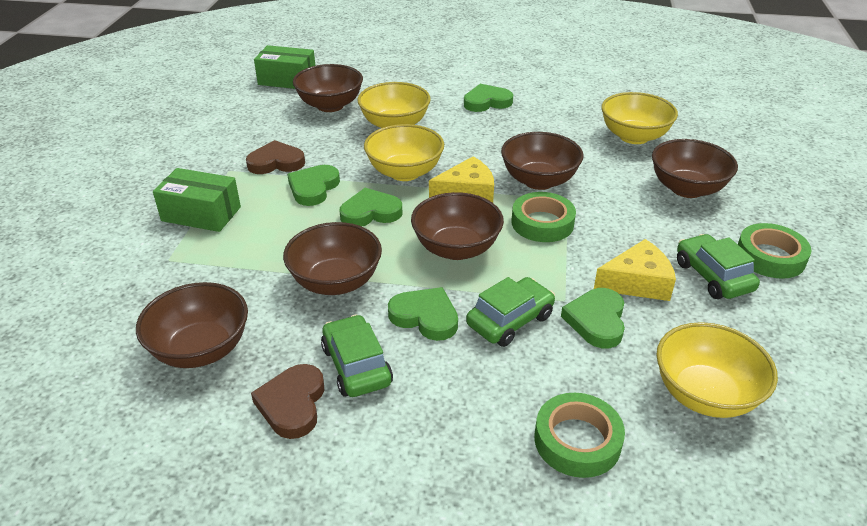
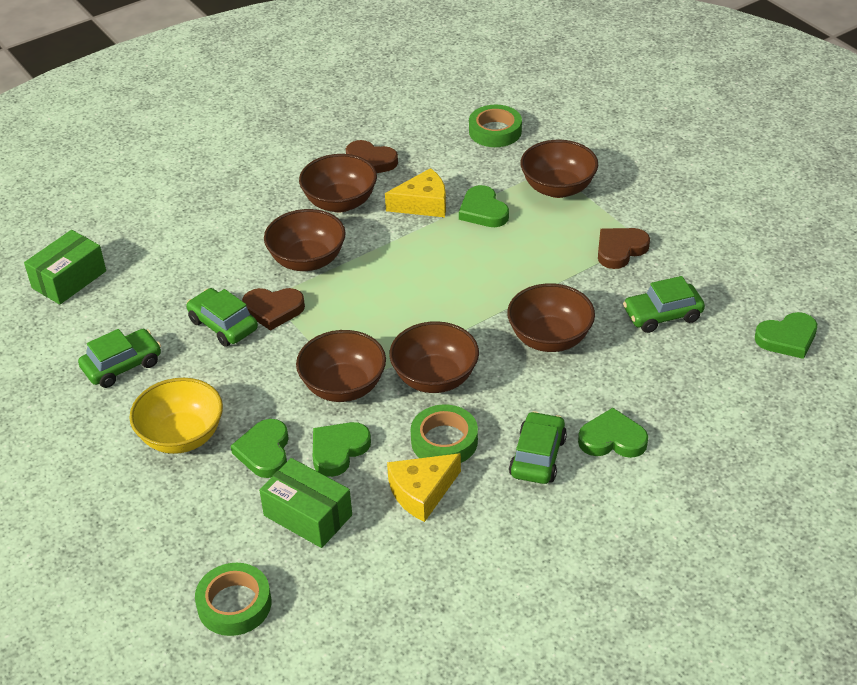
brown heart: [246,140,305,174] [251,364,324,439] = 2 -> [242,288,305,331] [346,140,398,173] [598,228,650,269] = 3
green car: [321,314,393,397] [466,277,555,347] [677,234,760,299] = 3 -> [78,329,161,388] [187,288,258,347] [509,411,567,484] [623,276,705,333] = 4
yellow bowl: [357,82,431,128] [364,124,444,181] [601,92,678,144] [656,322,778,418] = 4 -> [129,378,223,454] = 1

